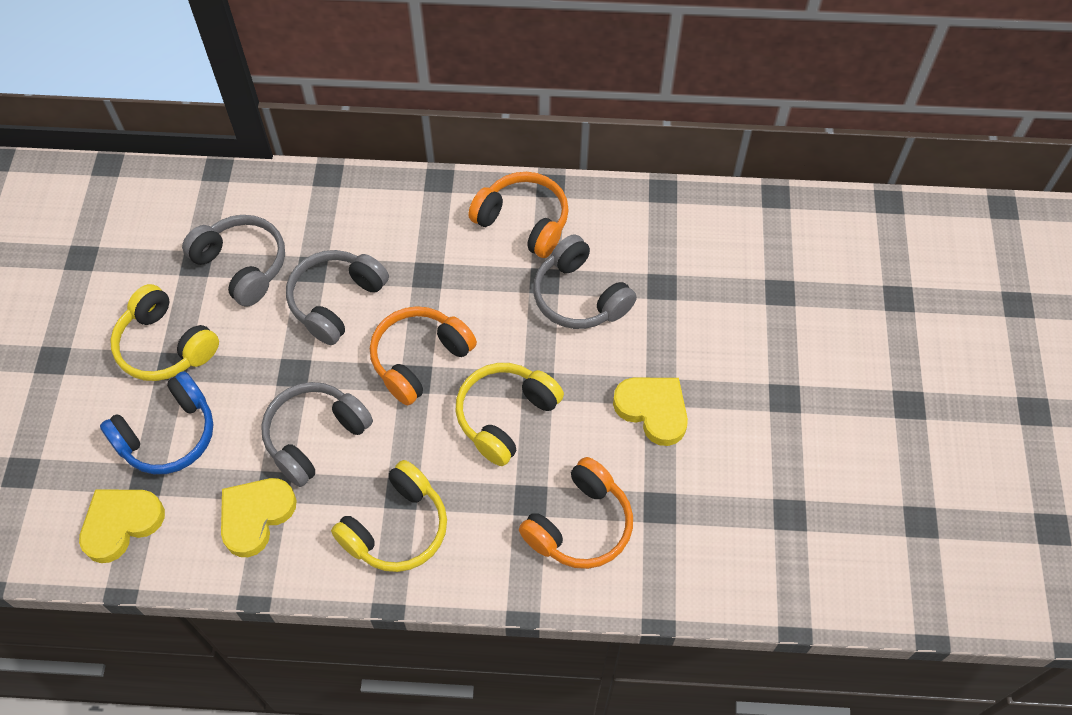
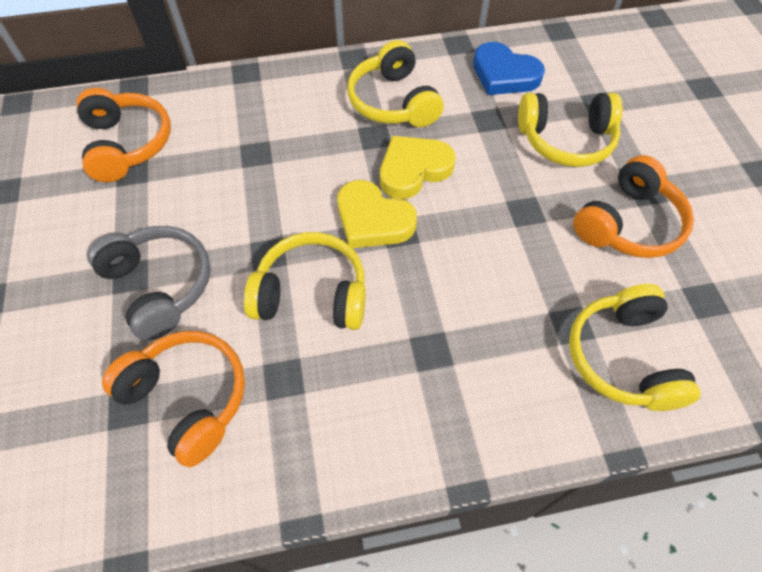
blue headphones: [100,371,214,474] = 1 -> none = 0
blue heart: none = 0 -> [473,42,545,95] = 1
grey headphones: [182,215,285,307] [261,382,373,487] [286,250,389,345] [533,234,637,329] = 4 -> [87,226,211,341] = 1
yellow headphones: [110,284,219,381] [331,460,447,572] [456,363,564,466] = 3 -> [244,232,366,330] [347,40,444,127] [518,93,622,167] [569,284,701,411] = 4
yellow heart: [79,489,165,563] [221,478,297,557] [613,378,688,446] = 3 -> [337,180,417,248] [380,136,456,199] = 2

